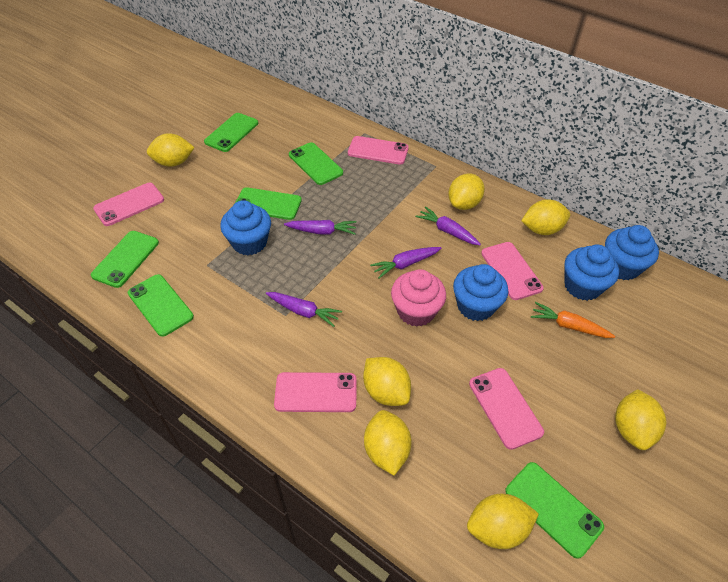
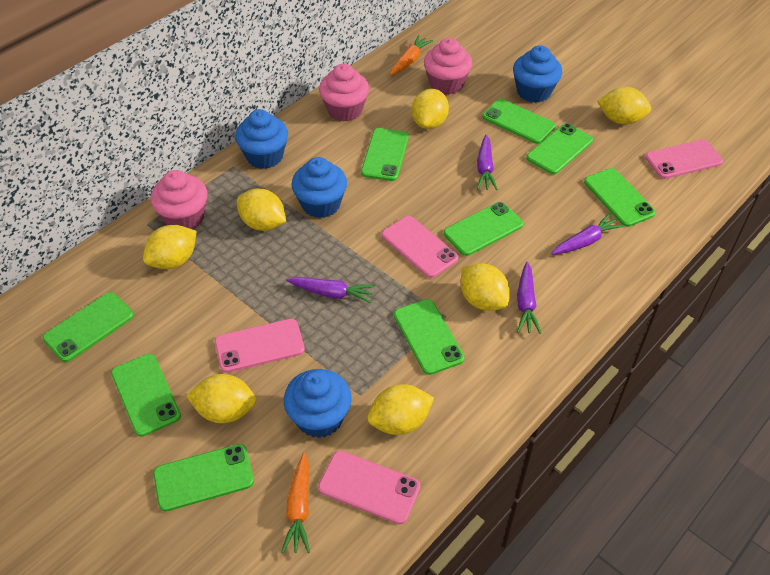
green phone: [91,231,159,288] [128,274,194,337] [204,113,258,152] [235,187,302,220] [289,142,343,185] [505,462,604,559] = 6 -> [43,292,134,362] [111,354,181,437] [153,444,254,511] [361,128,409,181] [394,299,464,375] [444,202,523,256] [483,99,556,144] [526,123,593,174] [584,168,656,227] = 9
orange carrot: [531,302,615,338] = 1 -> [281,452,310,553] [390,35,433,75] = 2
pink cupcake: [391,269,446,327] = 1 -> [151,170,207,229] [319,64,369,122] [424,38,473,95] = 3
pink phone: [93,183,164,226] [274,372,357,412] [348,136,409,165] [469,368,544,450] [481,242,544,300] = 5 -> [215,319,305,373] [318,451,421,524] [382,216,458,278] [645,139,723,179] = 4

